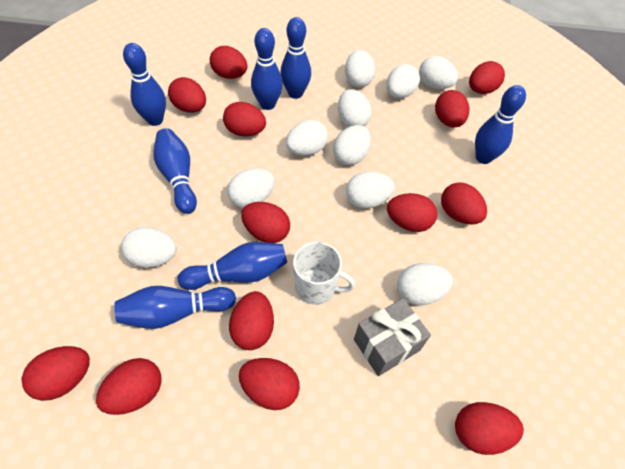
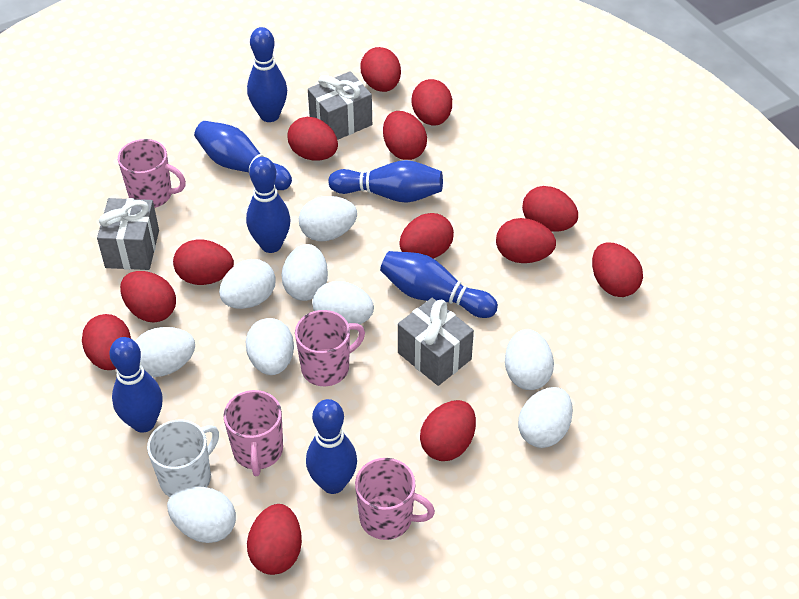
grey gift: [354,298,431,376] = 1 -> [97,198,159,270] [308,71,372,140] [398,298,474,386] = 3
pink mug: none = 0 -> [118,139,186,208] [223,390,283,476] [295,310,365,386] [355,458,435,540] = 4
white egg: [121,227,177,268] [227,168,274,208] [286,120,328,156] [333,125,371,165] [338,89,372,127] [345,50,375,87] [346,171,395,209] [386,64,420,98] [397,263,453,305] [419,56,458,89] = 10 -> [135,327,195,377] [167,487,236,543] [219,259,276,309] [245,318,294,375] [281,244,328,301] [299,196,357,241] [312,281,374,325] [505,329,554,390] [518,387,573,448] = 9

